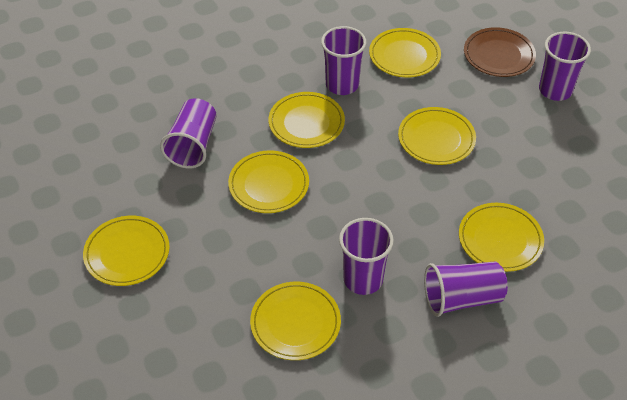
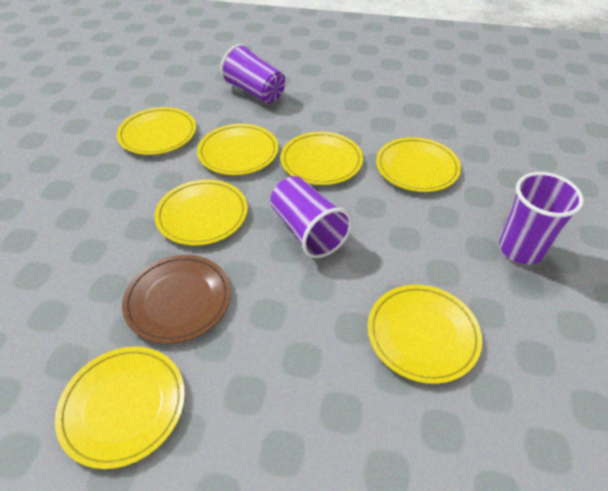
purple cup: [160,98,217,168] [321,26,366,95] [339,218,394,295] [424,262,508,317] [539,32,591,101] = 5 -> [220,44,285,104] [270,176,352,258] [499,172,584,264] = 3

